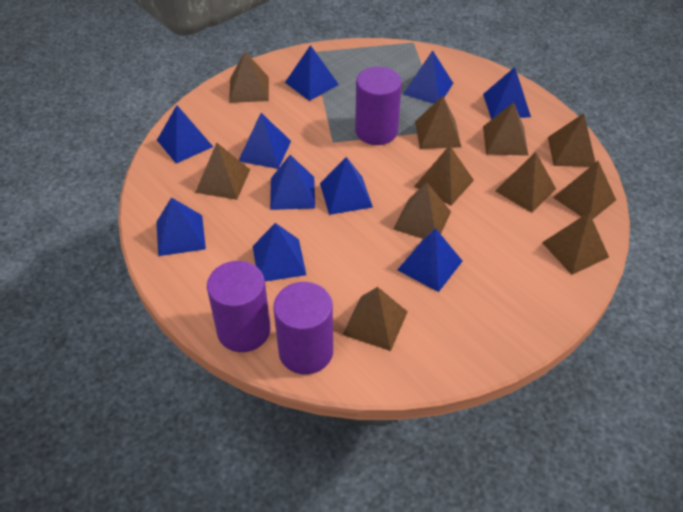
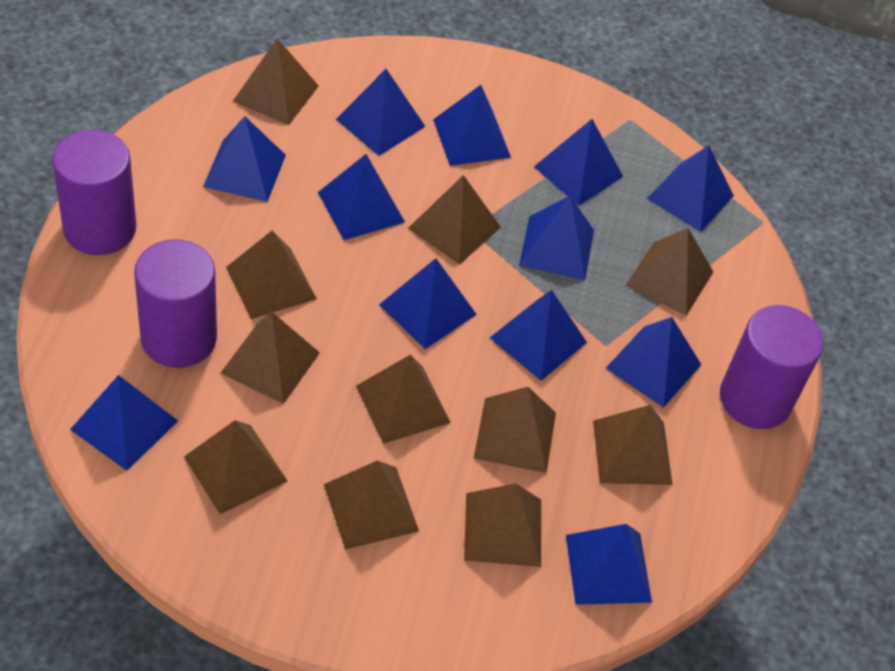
blue pyramid: [156,197,206,256] [157,105,213,163] [239,113,291,169] [253,223,306,282] [270,155,315,210] [285,45,339,101] [320,157,373,215] [398,228,463,292] [403,50,453,104] [483,67,531,120] = 10 -> [70,375,178,471] [203,116,286,202] [318,154,405,240] [336,69,426,156] [379,258,477,349] [433,85,511,166] [490,290,587,381] [519,196,594,280] [534,119,623,206] [566,524,652,605] [606,317,701,408] [647,145,734,232] = 12

